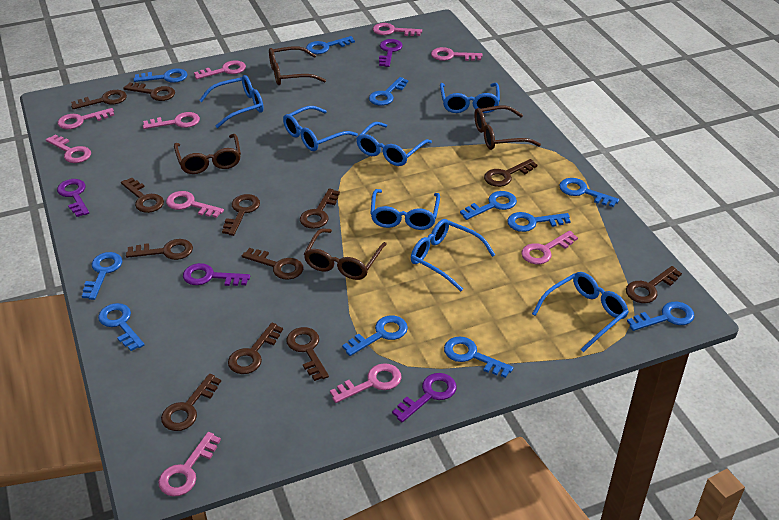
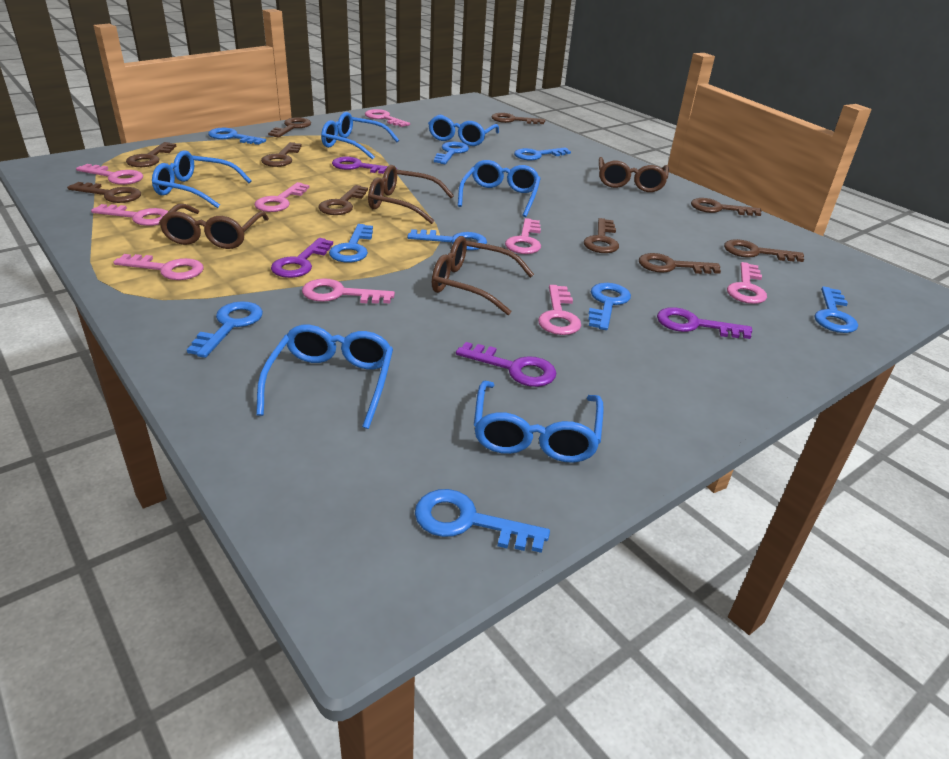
blue glasses: [199,75,264,128] [283,106,358,151] [356,122,432,166] [370,189,440,230] [411,219,495,291] [440,83,500,113] [532,272,629,352] = 7 -> [152,150,252,208] [256,325,393,429] [321,112,399,160] [428,115,499,146] [458,160,541,217] [474,381,604,463] = 6
blue key: [82,252,122,300] [98,303,145,351] [134,68,188,83] [306,36,355,54] [342,316,408,356] [369,77,408,106] [444,336,514,378] [460,191,517,220] [507,212,571,232] [559,178,619,207] [627,302,695,331] = 11 -> [187,301,263,358] [208,128,266,145] [329,224,373,263] [407,229,487,250] [415,489,550,553] [434,142,469,164] [514,147,571,160] [588,283,631,330] [814,286,858,333] = 9
brown key: [71,90,127,109] [121,178,164,213] [123,82,175,101] [126,239,193,260] [161,374,221,431] [222,194,260,236] [228,323,283,374] [242,248,303,280] [286,327,329,381] [300,188,340,229] [484,159,537,187] [626,266,682,303] = 12 -> [67,182,141,203] [126,142,176,167] [261,142,302,167] [268,117,311,138] [318,185,368,215] [491,113,545,124] [584,218,619,253] [639,253,721,274] [691,198,762,216] [724,239,804,262] = 10
pink key: [46,134,91,163] [57,108,114,129] [143,112,200,129] [158,432,221,497] [166,191,224,218] [194,60,246,79] [330,363,401,403] [373,23,422,36] [431,47,483,61] [521,231,578,264] = 10 -> [76,164,143,185] [91,204,168,226] [113,254,204,280] [254,182,310,212] [302,278,395,304] [365,109,410,127] [505,218,541,254] [538,285,581,335] [727,262,767,304] = 9

